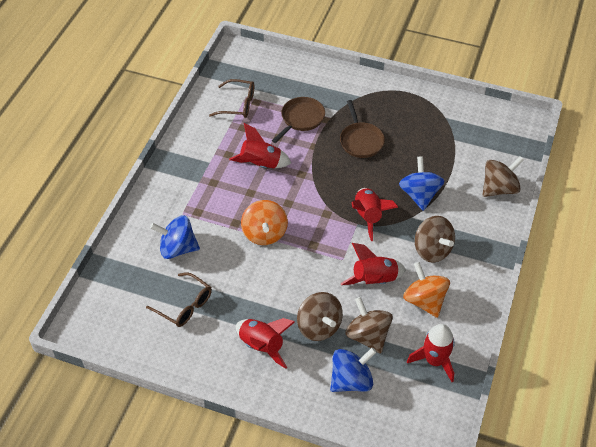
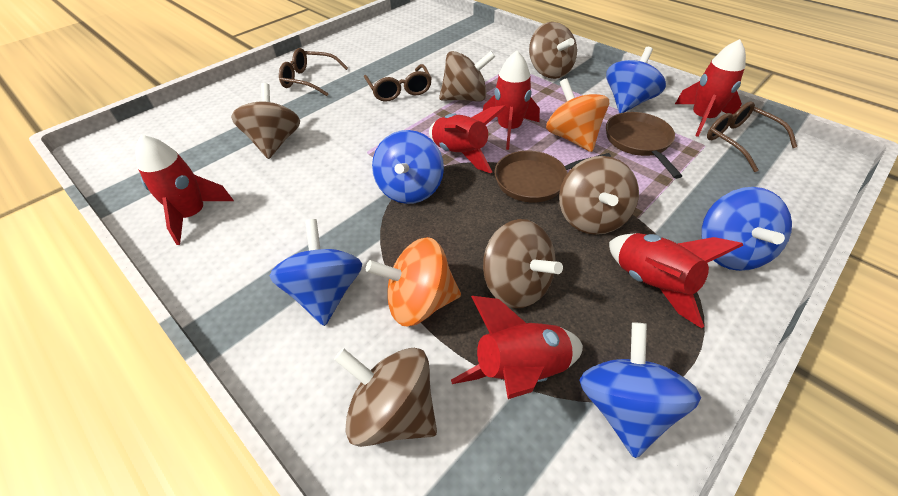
blue spinning top: [150,216,200,259] [330,347,377,392] [399,156,444,211] = 3 -> [269,219,362,326] [372,130,444,204] [579,322,701,458] [606,47,666,113] [701,187,792,271] = 5
brown glasses: [146,272,212,327] [209,79,254,118] = 2 -> [279,48,348,96] [364,64,432,102] [707,101,797,172] = 3
brown spinning top: [297,292,343,341] [345,297,393,354] [415,216,455,263] [483,156,523,197] = 4 -> [231,83,300,159] [334,348,437,447] [439,51,495,102] [483,219,563,308] [529,22,577,79] [559,156,639,235] = 6
red rocket: [229,123,291,168] [236,318,295,369] [341,243,406,285] [352,188,398,241] [407,324,455,382] = 5 -> [135,135,234,245] [429,105,507,173] [451,296,583,399] [483,51,540,150] [609,233,743,328] [675,39,746,137] = 6

